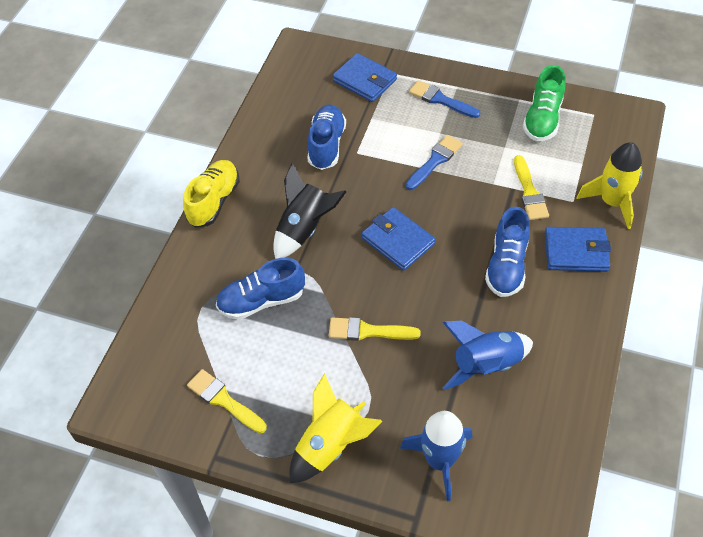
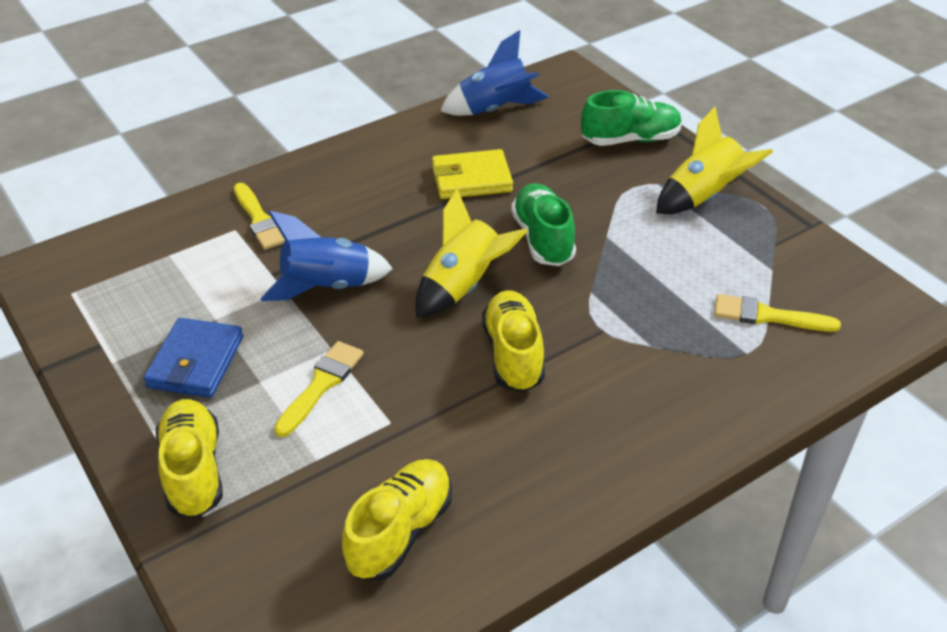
black rocket: [273,163,346,259] = 1 -> none = 0
blue brush: [406,135,463,190] [409,80,480,118] = 2 -> none = 0
blue shoe: [216,258,305,320] [308,105,346,170] [485,207,530,297] = 3 -> none = 0
blue wallet: [332,53,397,102] [362,207,436,271] [545,227,611,272] = 3 -> [143,318,243,398] = 1
green shoe: [523,65,566,141] = 1 -> [511,183,576,266] [581,90,682,146] = 2
yellow shoe: [183,160,240,227] = 1 -> [156,399,223,518] [342,459,452,580] [482,290,545,392] = 3
yellow wallet: none = 0 -> [432,149,513,199] = 1

